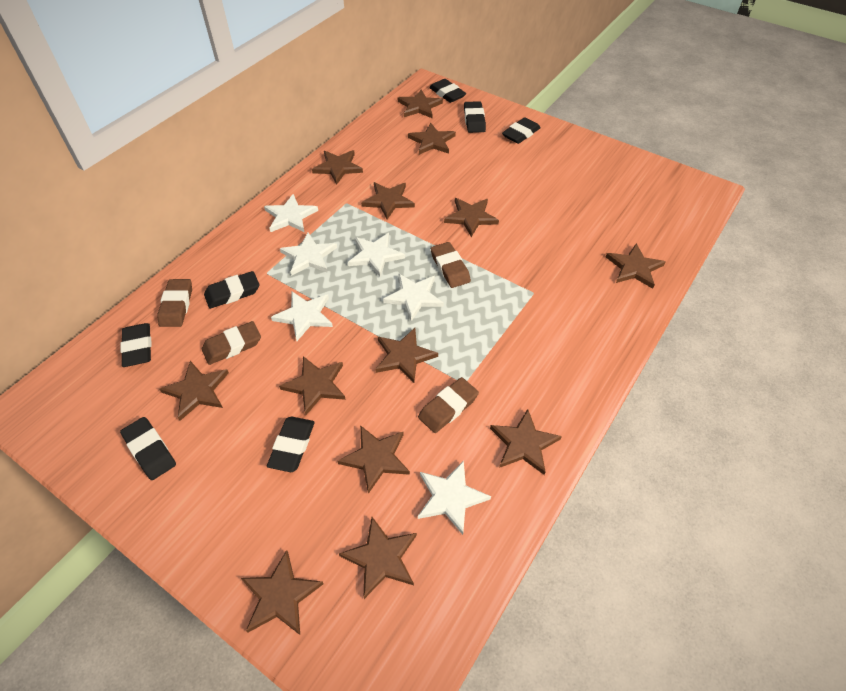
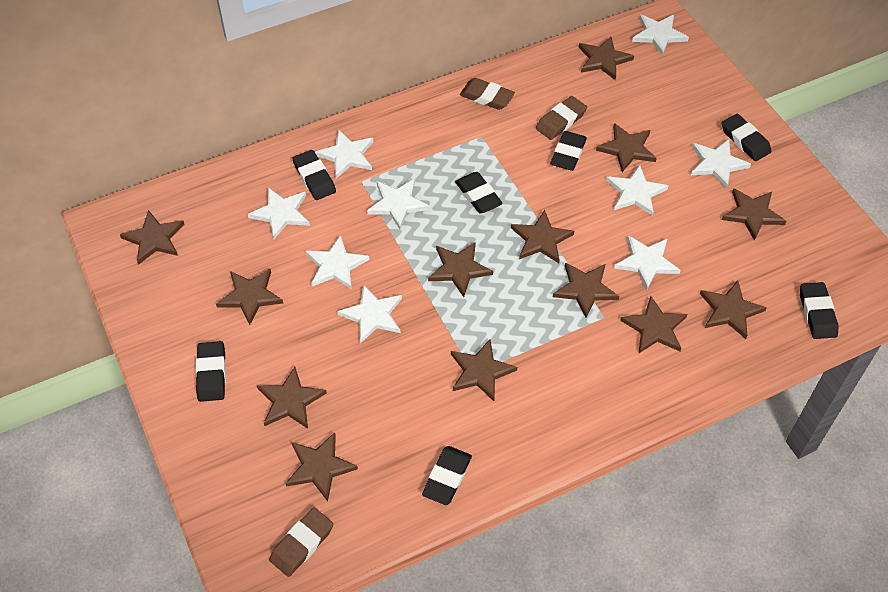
brown eraser: [157,279,192,327] [202,321,261,365] [418,377,479,433] [431,242,471,288] = 4 -> [269,508,333,577] [460,78,515,110] [536,96,587,140] = 3
white star: [264,194,318,232] [271,292,333,341] [280,233,337,276] [348,233,405,277] [383,273,444,321] [418,461,491,535] = 6 -> [248,187,310,239] [305,235,370,290] [315,129,373,179] [337,284,402,344] [367,179,430,229] [606,165,669,216] [614,235,680,290] [632,15,689,56] [691,139,751,188] = 9

